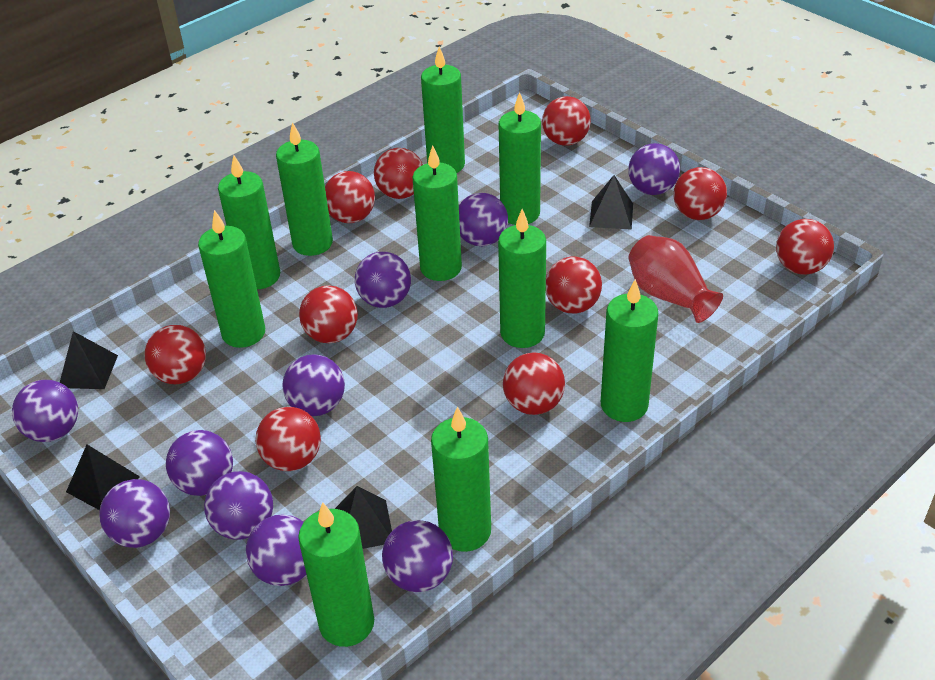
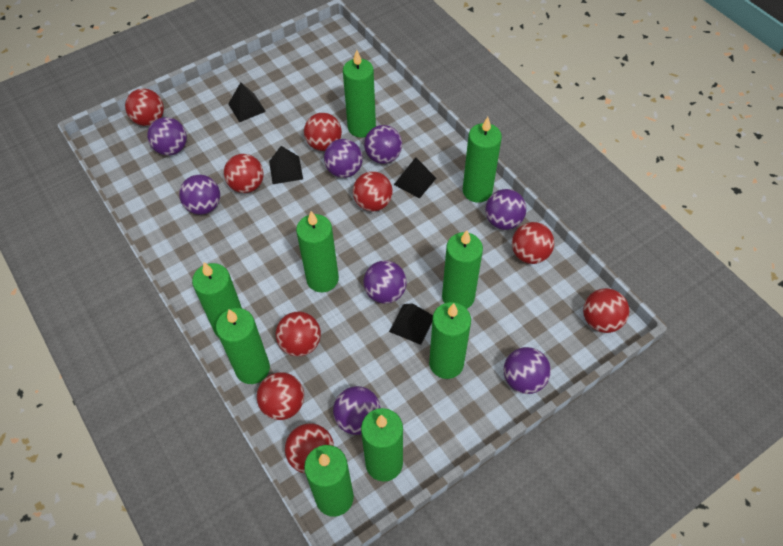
green candle: [198,210,265,348] [218,155,280,289] [276,122,333,256] [298,502,374,647] [413,145,462,281] [421,47,465,173] [431,407,491,552] [498,209,546,348] [499,92,541,225] [601,279,658,422] = 10 -> [192,262,242,338] [216,308,270,384] [296,211,339,292] [304,445,354,517] [343,50,376,138] [361,408,403,481] [429,302,471,379] [442,230,483,309] [463,117,502,203] = 9
purple ball: [12,380,78,442] [99,479,170,548] [166,430,233,496] [204,471,273,540] [246,514,307,586] [282,354,345,416] [355,252,411,308] [382,520,453,592] [459,193,508,246] [628,143,680,195] = 10 -> [147,117,187,156] [179,175,220,215] [324,139,363,178] [333,386,381,435] [364,125,402,164] [364,261,407,304] [485,189,526,230] [504,347,551,394] = 8
red ball: [144,325,206,384] [256,407,321,471] [299,285,358,344] [325,171,375,223] [374,148,423,199] [503,352,565,415] [542,96,591,146] [546,257,602,313] [673,167,727,220] [776,219,834,275] = 10 -> [125,88,164,126] [224,154,264,193] [257,372,304,420] [275,312,321,357] [285,424,334,473] [304,113,342,151] [353,171,393,212] [512,222,554,264] [583,288,629,333] = 9
red vase: [628,235,723,323] = 1 -> none = 0

